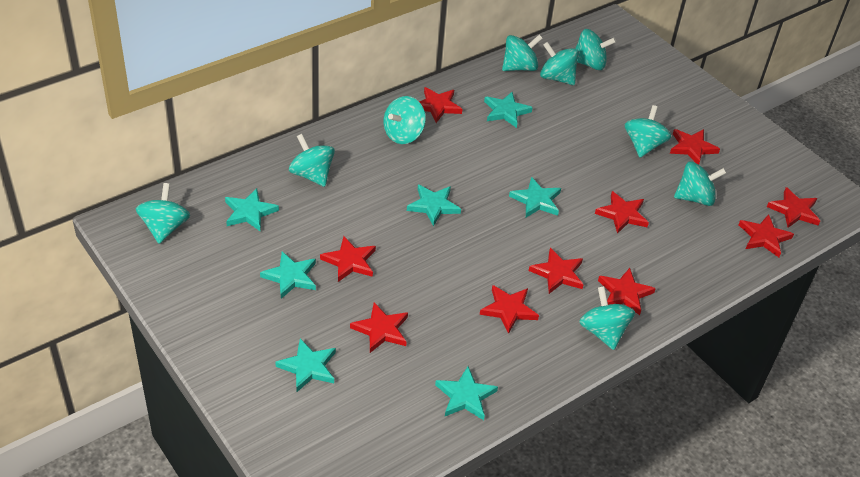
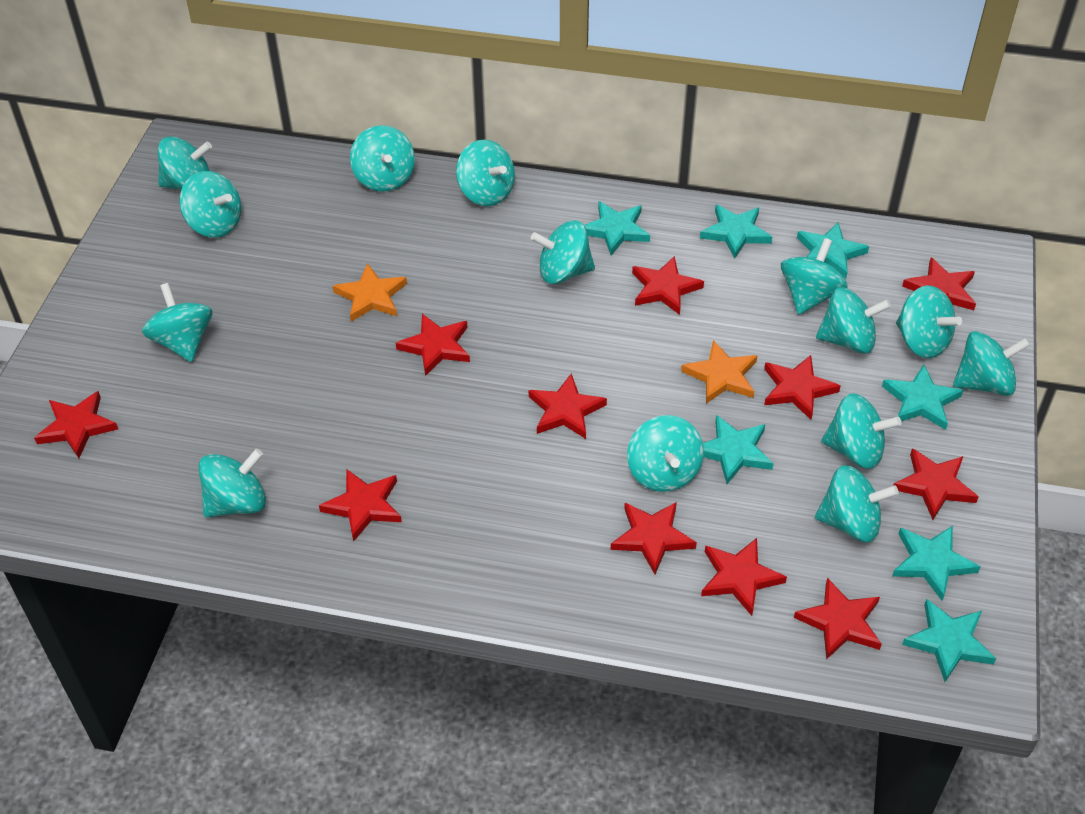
orange star: none = 0 -> [333,263,407,322] [681,340,757,404] = 2
red star: [320,236,376,282] [350,302,408,353] [419,87,462,123] [480,285,539,334] [529,248,584,294] [595,191,649,234] [598,268,656,315] [670,129,720,165] [739,214,794,257] [767,187,820,228] = 10 -> [34,391,118,458] [319,469,402,542] [396,314,470,376] [529,373,607,439] [610,502,697,574] [632,256,704,315] [701,538,787,616] [764,355,841,420] [794,578,882,660] [893,448,979,520] [902,257,976,310] = 11
turquoise spinning top: [136,183,190,244] [289,134,335,187] [383,96,426,144] [502,35,543,71] [540,42,579,85] [575,29,616,70] [579,286,635,350] [625,105,671,158] [674,161,726,206] = 9 -> [142,283,213,362] [157,136,212,190] [179,171,241,238] [198,449,266,518] [350,125,415,192] [456,140,515,206] [531,220,595,284] [627,415,704,492] [781,238,848,315] [815,465,899,542] [816,287,891,353] [821,393,901,469] [896,285,962,358] [953,331,1030,396] = 14

